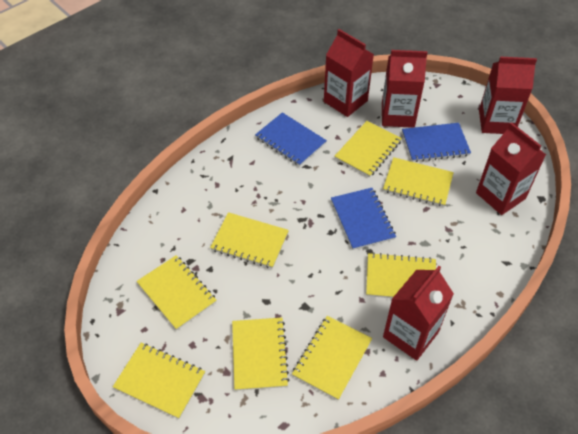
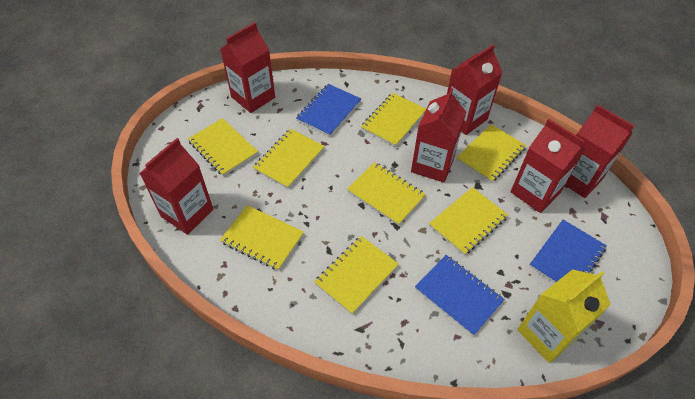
red carton: [324,29,374,117] [382,50,428,128] [383,266,454,361] [476,122,546,215] [479,57,537,134] = 5 -> [139,138,213,235] [220,22,275,113] [411,88,466,183] [447,44,503,135] [510,119,586,213] [565,104,635,198] = 6
yellow carton: none = 0 -> [517,269,611,363] = 1

